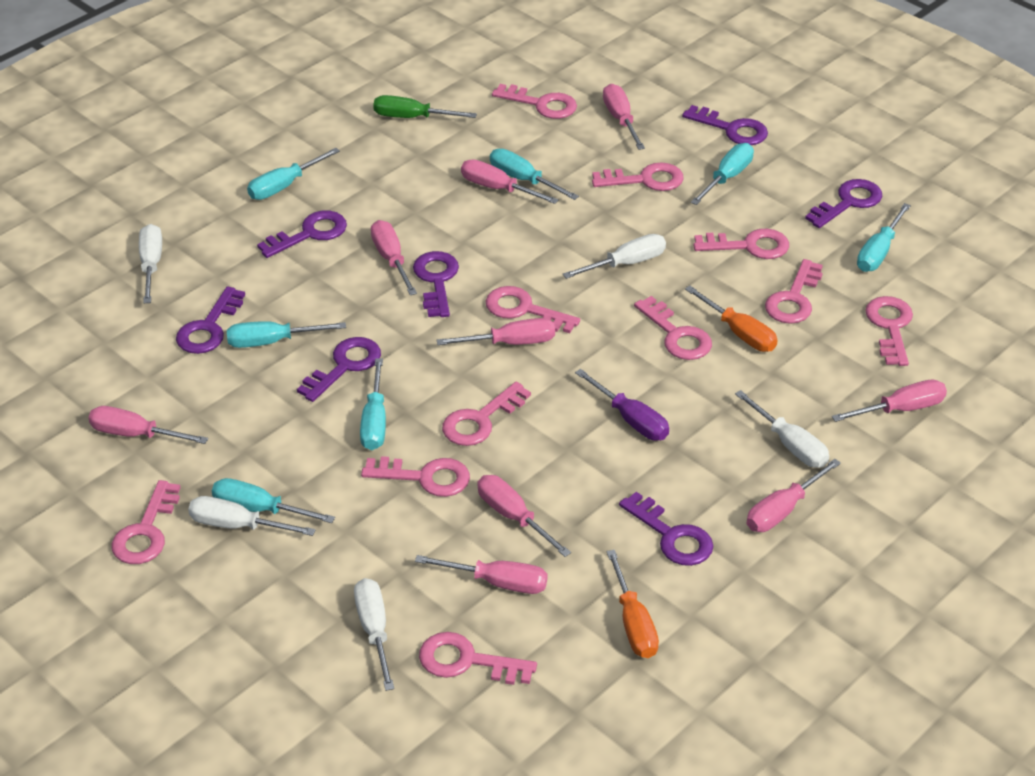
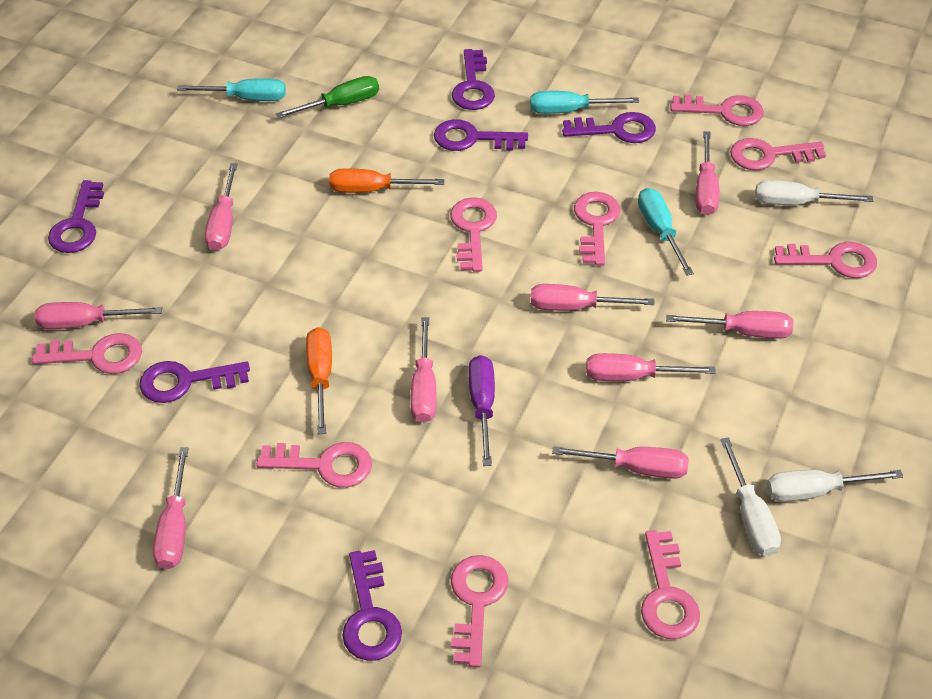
pink key: [111,480,180,564] [361,456,470,497] [419,632,537,685] [442,382,531,446] [485,286,580,333] [492,84,577,119] [592,162,684,191] [634,296,712,360] [693,229,789,259] [765,259,823,324] [865,296,913,366] = 11 -> [32,333,142,374] [256,442,372,488] [450,197,497,272] [451,555,508,667] [574,192,620,265] [641,530,700,639] [670,94,764,126] [730,138,826,170] [774,242,877,278] = 9
purple key: [176,286,245,354] [257,210,347,258] [297,337,381,402] [413,251,459,317] [619,492,713,566] [682,105,768,145] [805,179,882,228] = 7 -> [48,180,104,253] [139,361,250,403] [342,550,402,661] [434,119,528,151] [452,49,495,110] [562,112,656,143] = 6
turquoise screwdriver: [212,478,335,523] [227,321,346,348] [247,148,340,200] [360,358,386,450] [490,149,579,200] [691,143,754,205] [857,203,911,272] = 7 -> [177,78,286,101] [530,91,639,114] [638,188,694,276] = 3
white screwdriver: [139,224,162,303] [188,496,315,536] [354,578,394,691] [563,234,666,279] [735,390,829,468] = 5 -> [720,438,781,556] [755,180,873,205] [767,470,903,502] = 3

